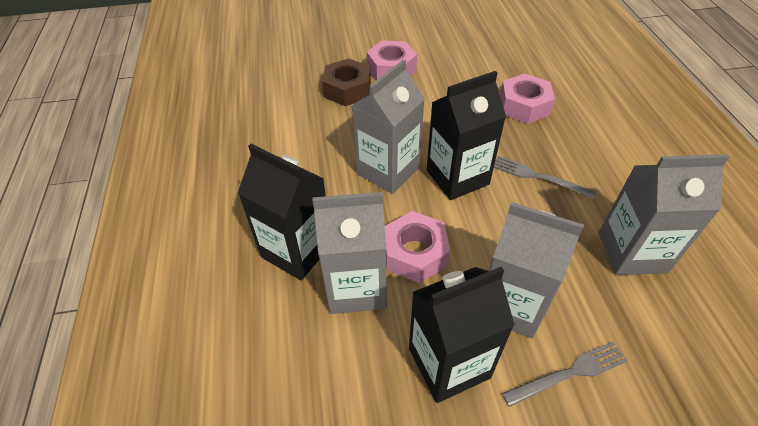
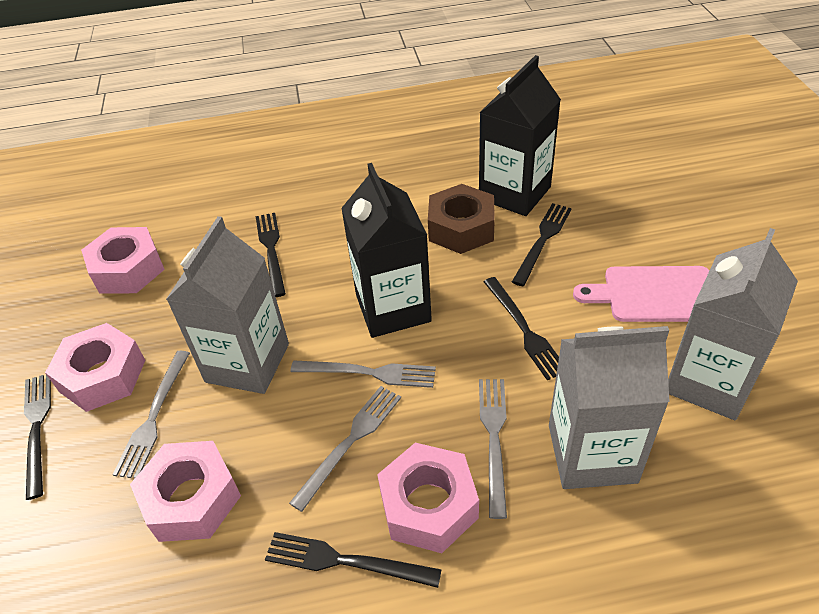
black carton: [238,144,326,280] [409,266,515,403] [427,71,506,200] = 3 -> [341,163,432,338] [479,55,561,216] = 2
black fork: none = 0 -> [24,375,51,500] [256,213,286,297] [265,532,442,588] [484,277,559,380] [512,203,572,286] = 5
grey carton: [313,192,387,314] [352,59,425,194] [489,202,584,338] [599,154,729,275] = 4 -> [166,216,289,394] [549,326,670,489] [668,228,798,420] = 3
grey fork: [494,156,596,199] [502,341,628,407] = 2 -> [112,351,190,479] [289,386,401,512] [290,360,436,388] [479,379,507,519] = 4
pink cutting board: none = 0 -> [573,266,710,322] = 1
pink nut: [367,40,417,81] [385,211,450,283] [500,73,555,124] = 3 -> [45,323,145,412] [81,227,165,294] [130,441,241,542] [377,443,479,553] = 4

